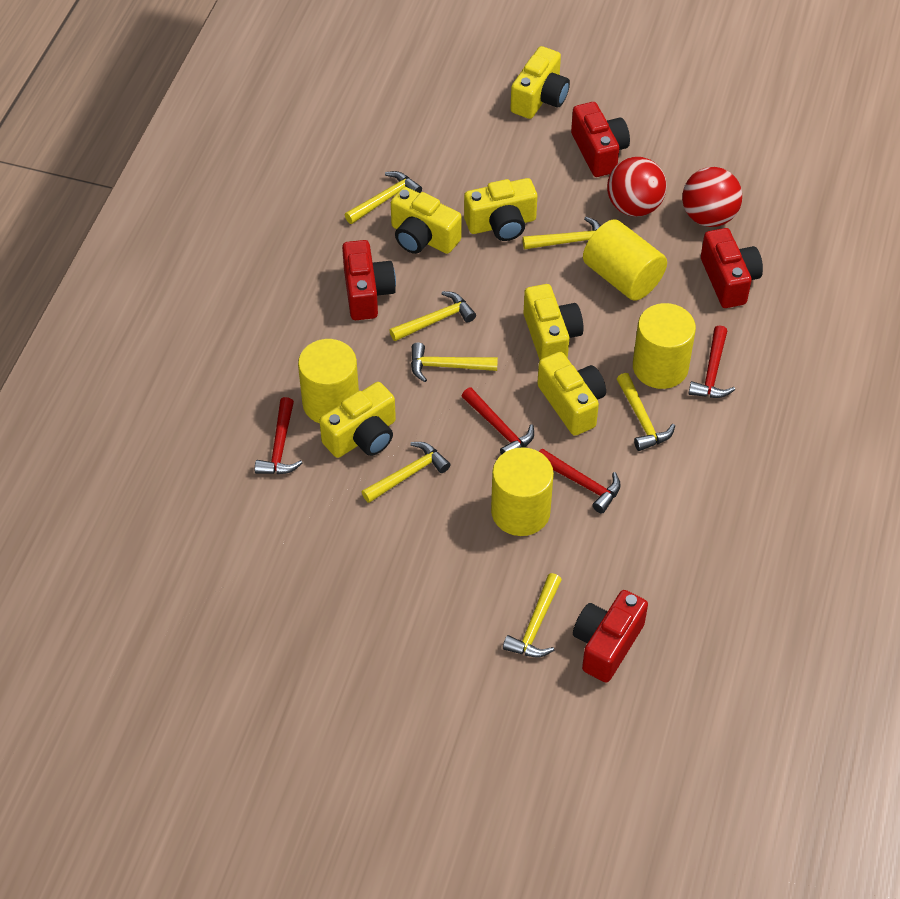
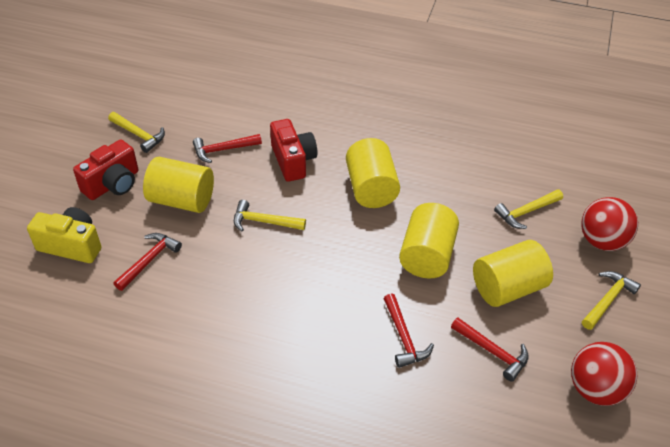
red camera: [342,240,396,320] [571,102,630,177] [573,590,648,683] [701,228,763,308] = 4 -> [73,140,138,200] [270,119,318,182] = 2
yellow camera: [320,382,396,458] [391,187,462,254] [464,178,537,241] [510,46,570,119] [523,284,584,360] [537,352,606,436] = 6 -> [27,207,101,263] = 1
yellow hammer: [345,171,422,224] [362,442,450,503] [389,291,476,341] [411,343,498,382] [503,573,562,657] [523,217,601,249] [617,373,675,451] = 7 -> [108,112,165,153] [234,200,306,232] [494,189,563,229] [582,271,641,330] = 4

